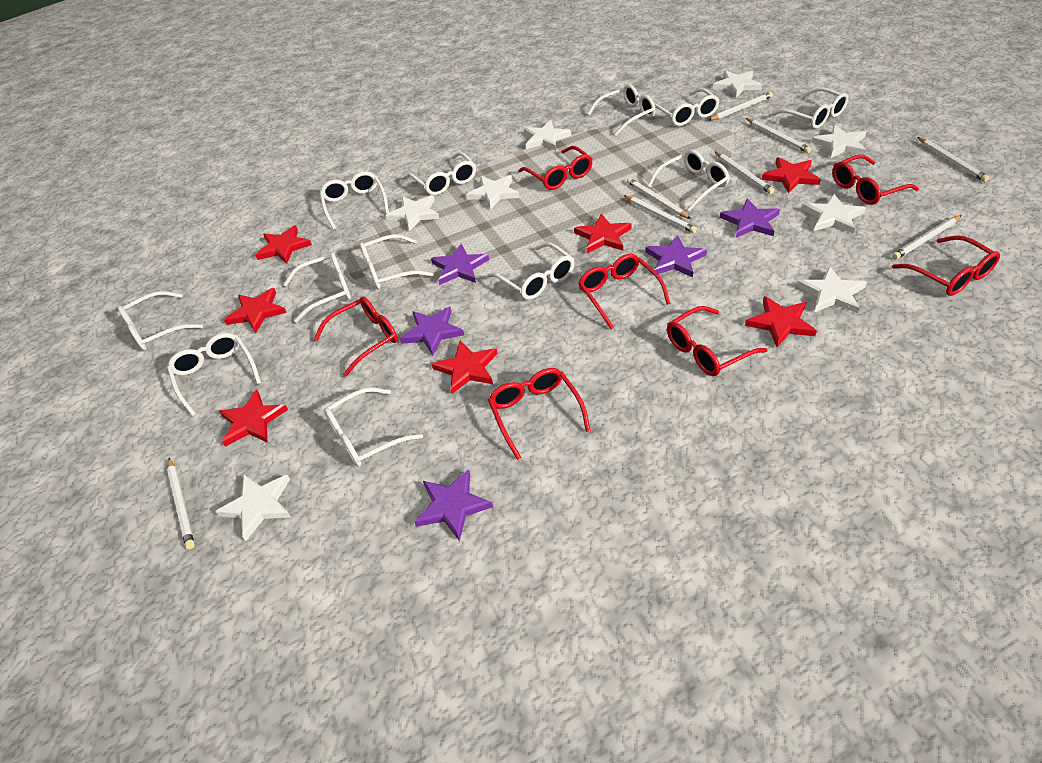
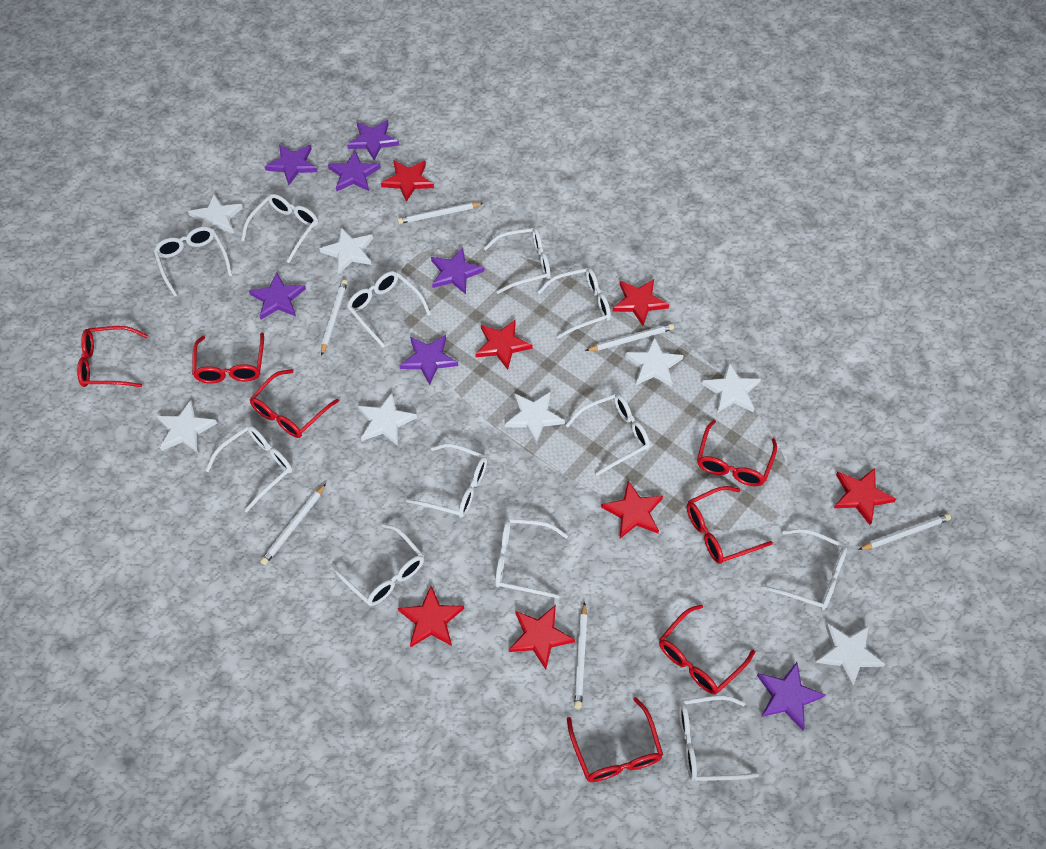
purple star: [399,307,464,355] [414,469,493,541] [431,244,489,285] [645,235,707,278] [720,199,780,238] = 5 -> [249,272,306,320] [265,144,317,185] [328,151,381,192] [347,120,399,160] [399,335,458,385] [431,247,485,294] [757,662,825,731] = 7
white pencil: [167,458,195,550] [623,195,697,233] [627,178,691,219] [709,92,773,120] [715,152,774,194] [746,118,811,153] [892,215,962,260] [917,137,989,182] = 8 -> [260,483,326,565] [321,280,348,356] [398,202,483,224] [574,602,587,709] [585,323,674,351] [858,513,951,550] = 6

